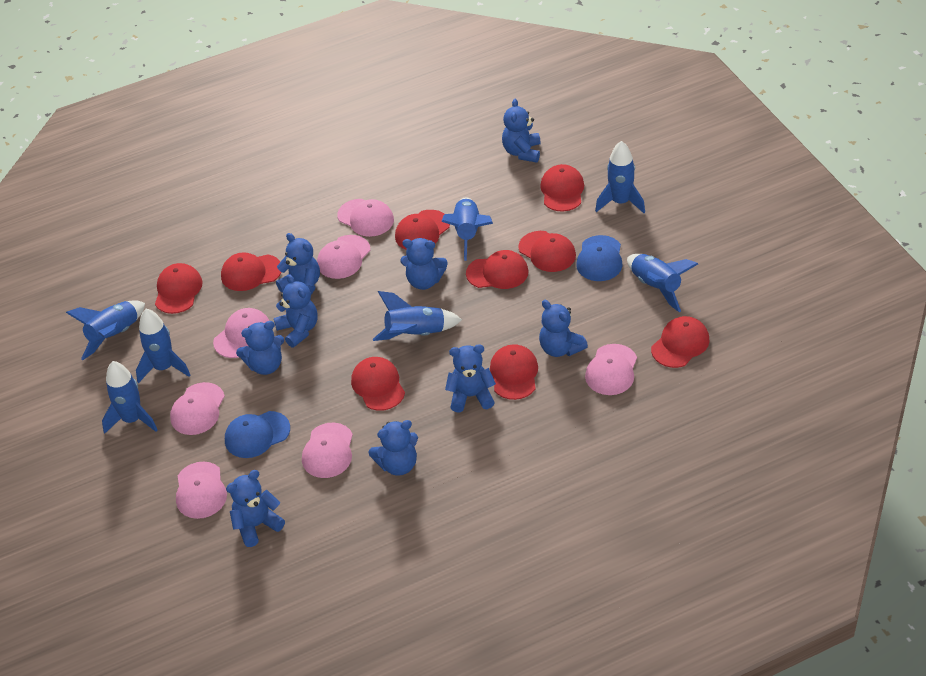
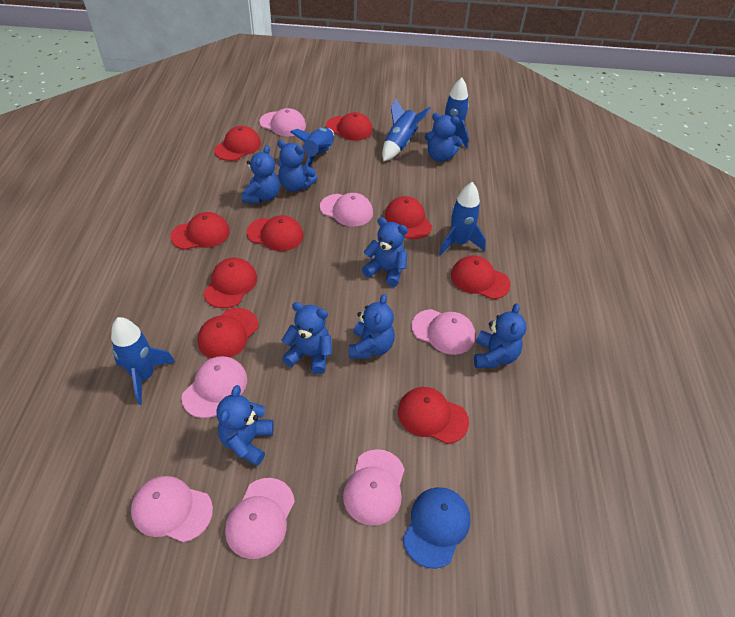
blue cap: [225,411,290,458] [576,235,623,281] = 2 -> [403,487,470,569] = 1
blue rocket: [66,300,145,360] [102,361,158,434] [136,309,190,383] [373,291,462,341] [441,197,493,261] [595,141,645,213] [627,254,698,312] = 7 -> [111,317,175,405] [290,127,334,167] [382,98,431,161] [432,77,469,149] [439,182,486,255] = 5
blue teddy bear: [226,470,285,547] [236,321,284,375] [274,274,318,347] [276,233,320,295] [368,420,418,475] [400,238,448,290] [445,344,496,413] [502,98,541,163] [539,300,588,357] = 9 -> [216,385,274,466] [242,145,280,204] [277,140,318,192] [281,302,332,374] [349,294,395,359] [362,217,408,287] [425,113,463,162] [474,303,527,368] = 8

